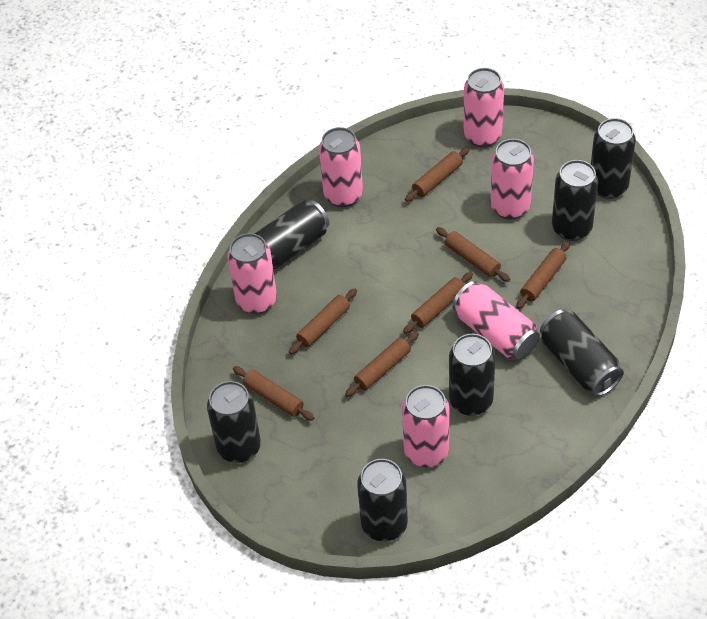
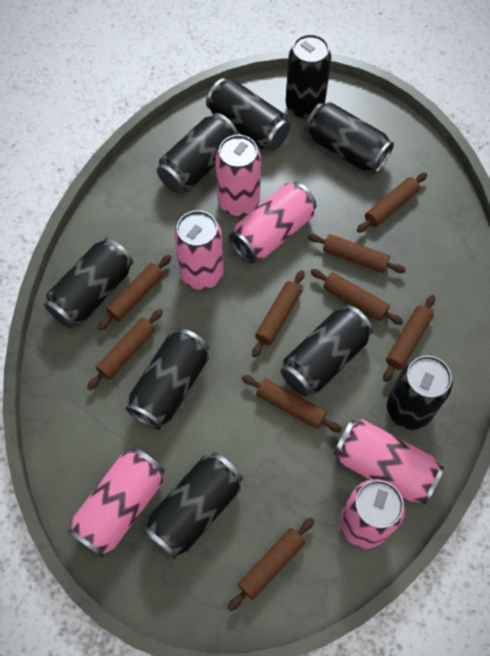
black can: [207,381,261,463] [255,200,329,270] [357,459,408,541] [449,334,495,416] [540,310,624,396] [552,160,598,241] [591,118,636,199] = 7 -> [44,238,133,329] [125,328,209,430] [142,452,243,560] [157,113,238,193] [206,78,290,151] [281,305,373,396] [286,34,331,119] [305,102,394,174] [387,355,452,430] = 9
brown rolling pin: [233,366,314,421] [289,288,357,354] [345,332,419,397] [403,272,473,334] [405,147,470,202] [436,227,510,282] [516,241,570,309] = 7 -> [87,309,163,390] [98,255,171,331] [228,517,315,611] [242,375,342,432] [252,270,305,357] [308,234,406,273] [311,269,404,325] [357,172,427,233] [383,295,435,382] = 9

